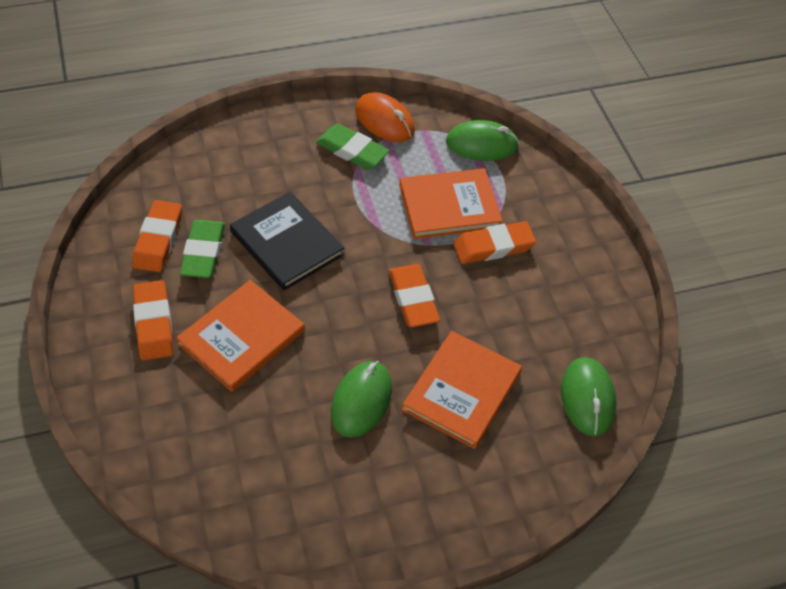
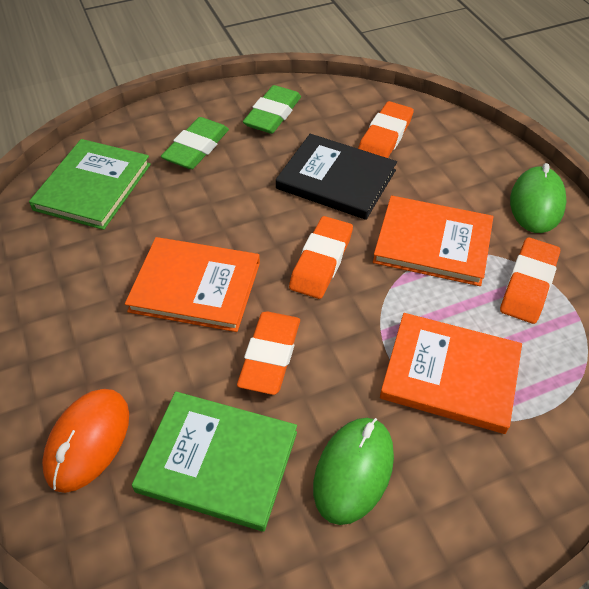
green book: none = 0 -> [29,139,151,230] [132,392,297,532] = 2
green mouse: [331,361,392,438] [446,120,519,161] [561,357,617,437] = 3 -> [313,418,394,525] [510,163,567,233] = 2

